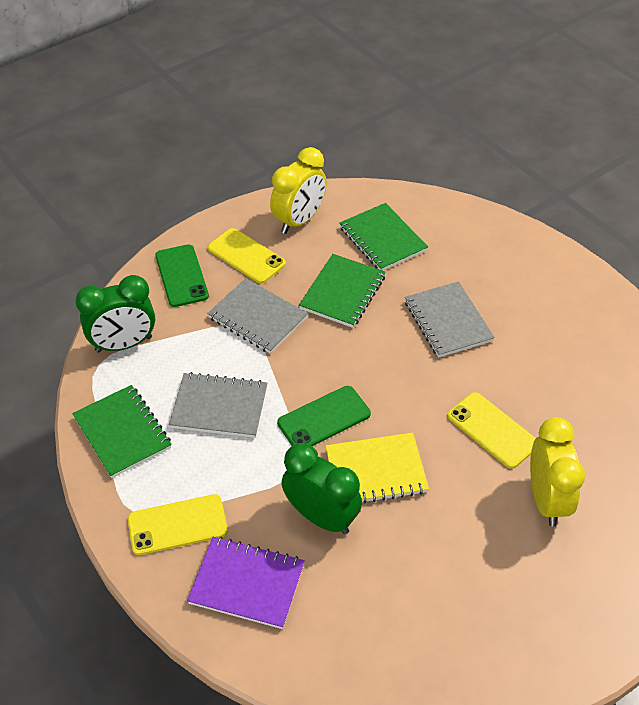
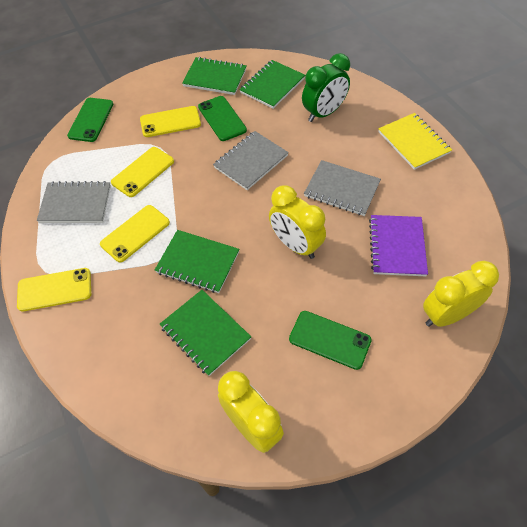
green clock: [75,275,155,352] [281,443,362,535] = 2 -> [302,53,350,122] = 1
green notebook: [72,385,172,478] [299,254,385,328] [339,203,428,270] = 3 -> [155,230,240,293] [160,290,251,376] [182,57,247,95] [239,60,305,109] = 4
green phone: [155,244,209,307] [277,386,371,446] = 2 -> [67,98,113,142] [198,96,247,141] [289,311,372,370] = 3
yellow clock: [270,147,327,234] [530,417,585,527] = 2 -> [218,371,284,453] [269,185,326,259] [423,261,499,327] = 3
yellow phone: [128,494,228,555] [208,228,286,284] [448,392,536,469] = 3 -> [17,268,91,312] [100,205,170,262] [111,147,174,197] [140,106,201,137] = 4

